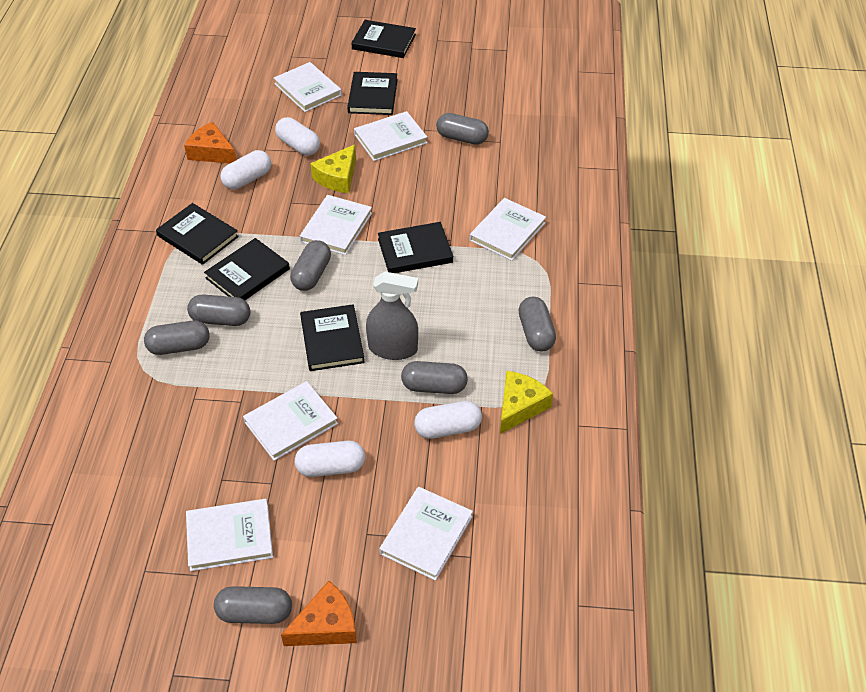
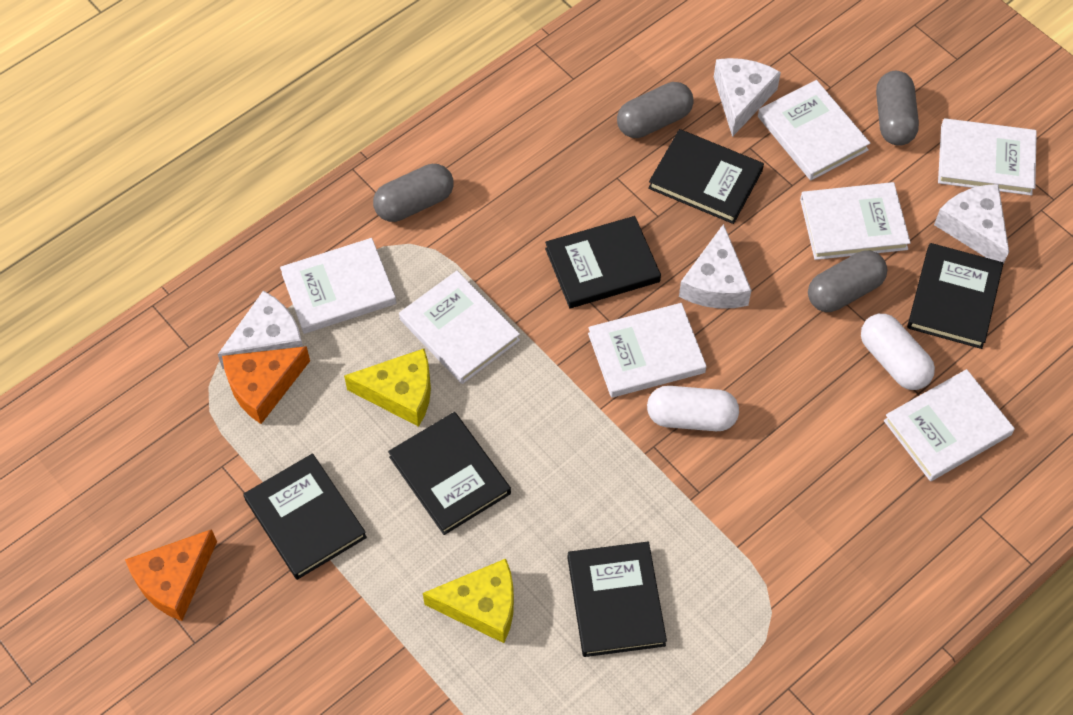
grey capsule: [144,320,210,355] [187,294,250,326] [214,586,292,624] [290,240,331,291] [401,361,468,394] [436,113,489,145] [518,297,556,351] = 7 -> [373,164,454,222] [617,82,694,138] [808,250,887,312] [876,71,919,146] = 4
grey spray bottle: [366,271,418,360] = 1 -> none = 0
white capsule: [220,150,271,190] [275,117,320,156] [295,441,365,477] [414,401,482,439] = 4 -> [647,386,739,431] [861,314,935,390] = 2
white cheese: none = 0 -> [218,291,303,369] [679,224,752,309] [714,58,781,137] [934,184,1009,263] = 4

